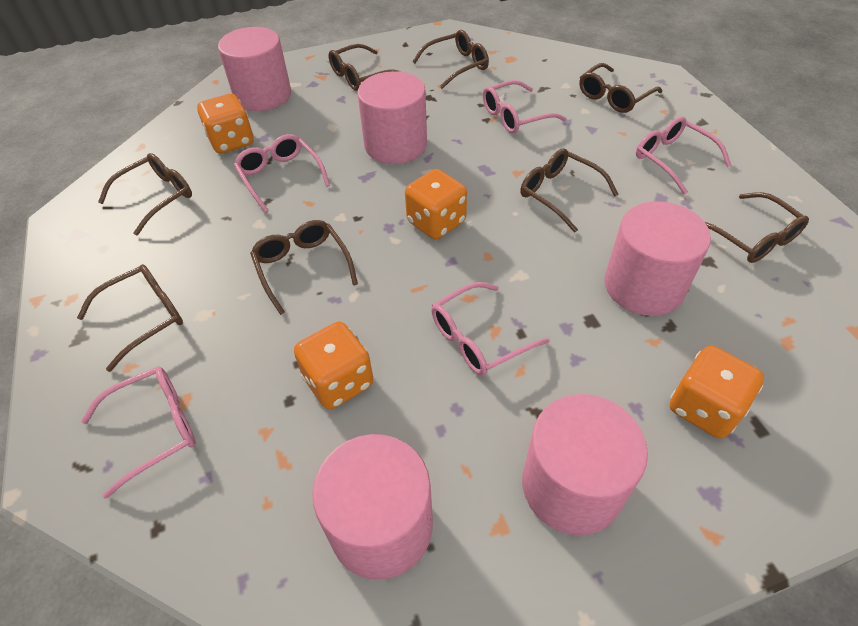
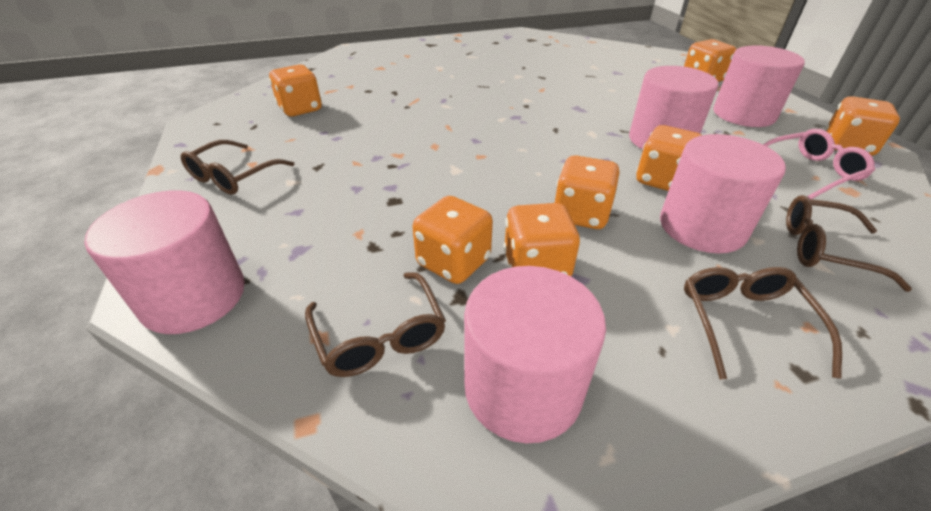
brown glasses: [77,264,183,372] [98,153,192,236] [250,220,358,315] [328,44,400,91] [412,30,489,89] [520,148,619,232] [579,63,662,113] [705,192,809,263] = 8 -> [181,140,295,195] [305,272,446,377] [684,267,842,379] [786,195,912,292] = 4
orange dice: [197,94,254,154] [294,322,373,409] [405,169,467,240] [670,346,764,438] = 4 -> [269,65,322,116] [412,196,493,284] [504,203,580,276] [554,155,619,229] [636,125,702,191] [684,39,737,82] [825,96,900,156] = 7
pink glasses: [81,367,196,499] [234,134,330,213] [431,282,549,376] [483,80,566,133] [636,117,731,194] = 5 -> [763,129,875,199] = 1

